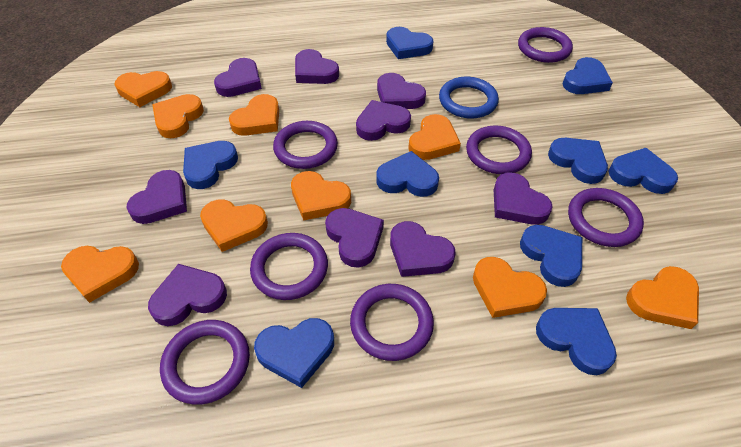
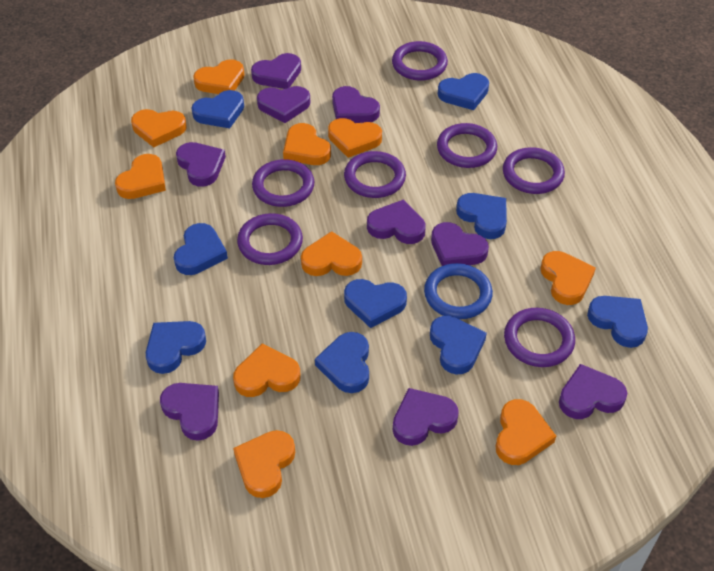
orange heart: [61,246,139,303] [115,71,172,107] [153,94,204,138] [200,200,268,252] [229,94,279,136] [291,171,351,221] [408,114,461,160] [473,257,547,318] [626,266,699,329] = 9 -> [115,154,166,199] [131,109,187,147] [193,59,244,94] [233,344,301,397] [233,430,295,498] [283,123,331,165] [301,231,362,276] [328,118,382,158] [496,399,556,465] [540,251,596,305] = 10

